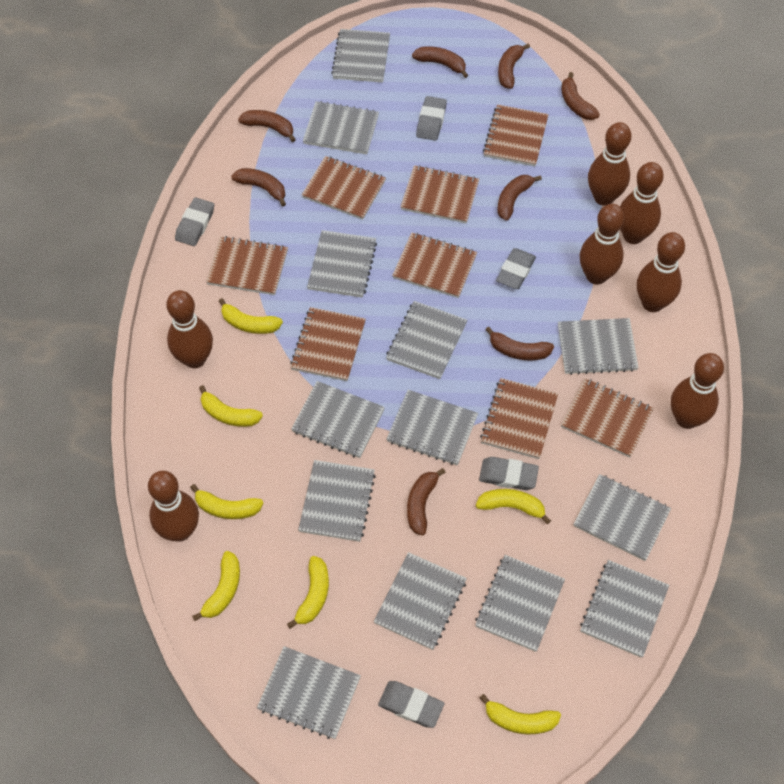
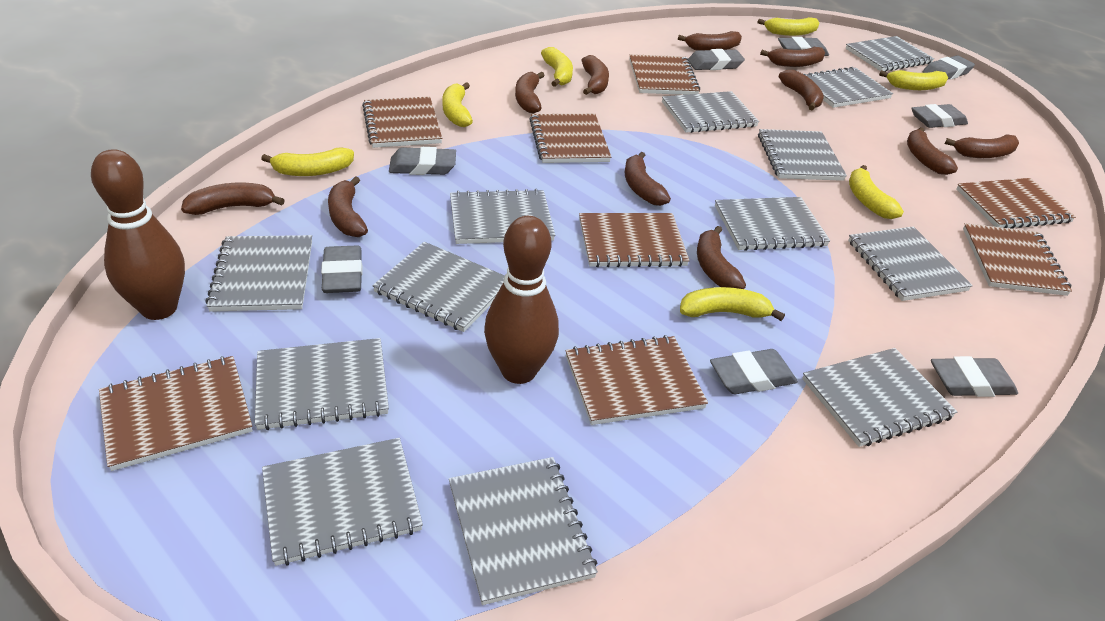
brown banana: [231,168,286,207] [238,110,296,142] [407,468,446,536] [412,46,468,78] [485,326,554,360] [497,175,542,221] [498,44,530,89] [561,72,600,120] = 8 -> [181,183,285,215] [328,176,368,237] [515,72,545,114] [582,55,609,95] [625,152,671,206] [678,31,742,51] [697,226,746,289] [760,47,825,67] [779,70,824,110] [907,127,958,175] [945,134,1019,158] = 11
brown bowling pin: [148,471,199,542] [166,290,213,368] [580,204,625,285] [588,122,631,206] [620,162,664,244] [637,232,685,312] [671,353,724,429] = 7 -> [91,149,185,320] [484,216,559,384] = 2
grey eraser: [175,197,214,246] [378,681,445,728] [416,96,447,141] [479,457,539,490] [496,248,536,289] = 5 -> [321,245,363,293] [389,147,456,175] [688,49,745,70] [710,349,798,394] [778,37,829,56] [911,104,968,128] [922,55,975,80] [931,356,1018,397] = 8

